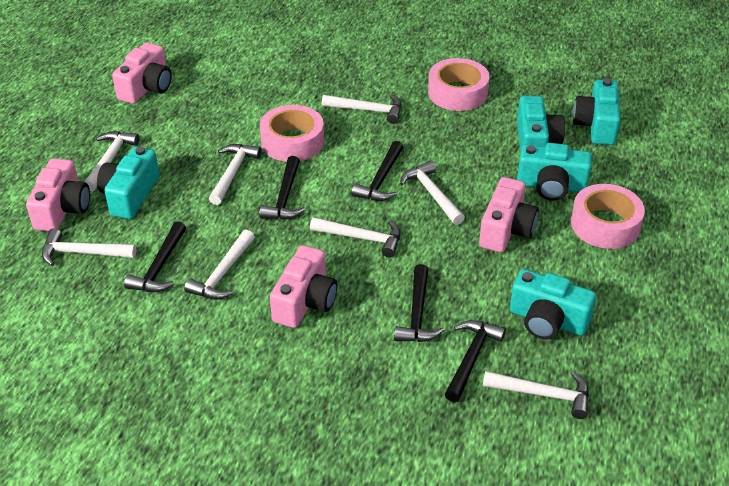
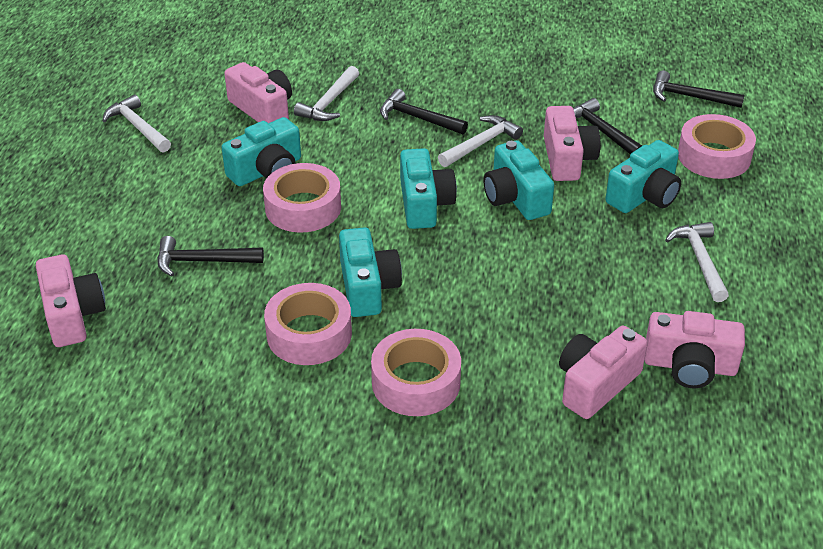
black hammer: [124,221,186,292] [259,156,305,220] [352,141,403,201] [394,264,444,342] [445,320,506,402] = 5 -> [157,236,264,276] [380,89,468,135] [573,98,642,154] [653,70,745,108] = 4
pink camera: [26,158,90,231] [112,42,172,104] [270,245,337,328] [479,177,539,252] = 4 -> [36,254,106,347] [224,62,292,123] [544,106,600,181] [559,326,648,419] [645,311,745,388] = 5
pink tape: [260,105,324,162] [428,58,490,111] [571,184,645,249] = 3 -> [263,163,341,233] [264,283,352,365] [371,329,461,416] [678,114,756,179] = 4
white hammer: [42,228,136,266] [85,131,139,191] [184,230,255,300] [209,144,261,205] [310,217,401,257] [322,94,401,124] [400,161,465,225] [483,371,589,419] = 8 -> [102,94,171,153] [294,66,359,121] [438,115,523,167] [665,222,729,302] = 4

